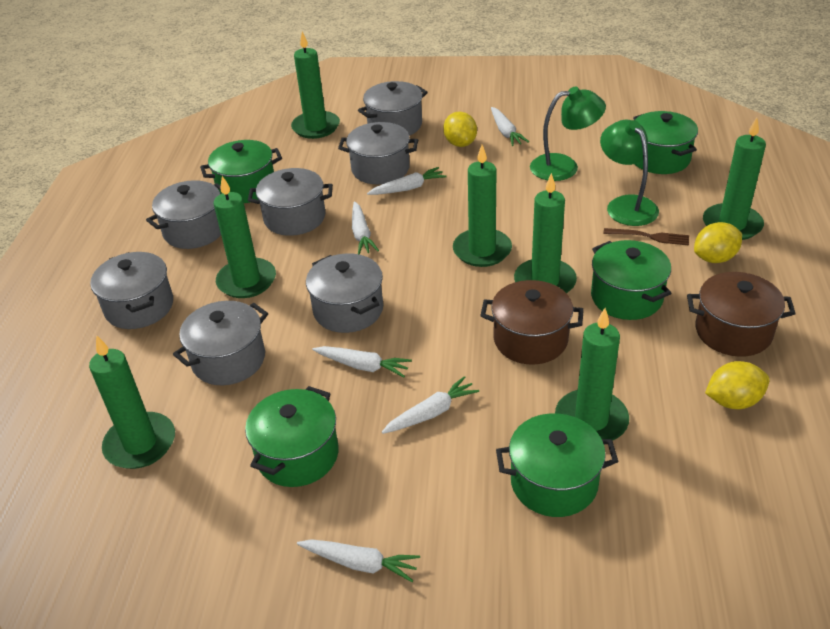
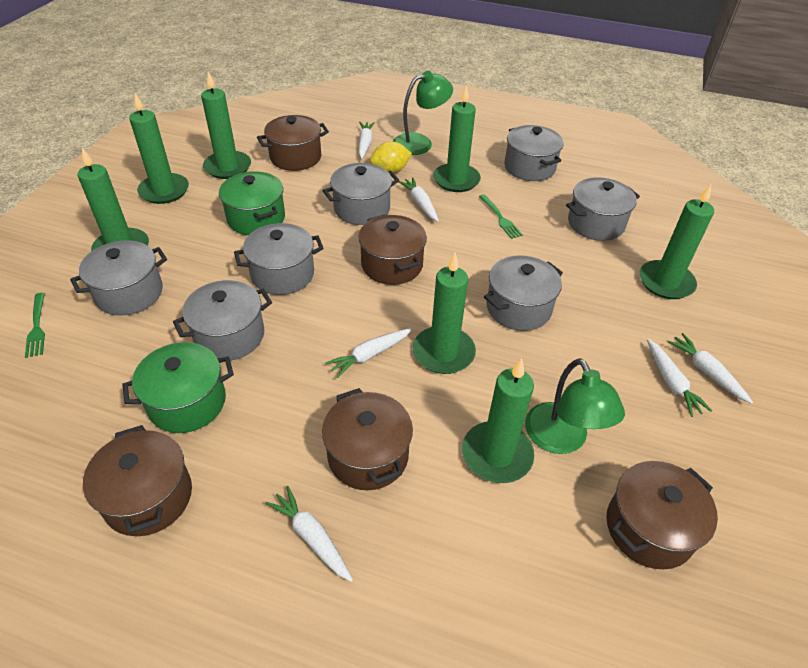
brown fork: [603,228,689,246] = 1 -> none = 0
brown pot: [480,280,584,365] [687,272,796,357] = 2 -> [83,425,192,536] [257,115,329,171] [322,388,413,490] [358,215,427,285] [606,461,718,569] = 5
green fork: none = 0 -> [25,293,45,358] [479,194,523,239] = 2
green pot: [200,140,282,203] [245,386,339,487] [496,413,618,517] [591,240,671,320] [633,111,698,174] = 5 -> [122,342,234,433] [219,171,285,235] = 2
yellow lemon: [443,112,477,147] [694,222,742,263] [705,361,770,409] = 3 -> [370,141,412,173] = 1

